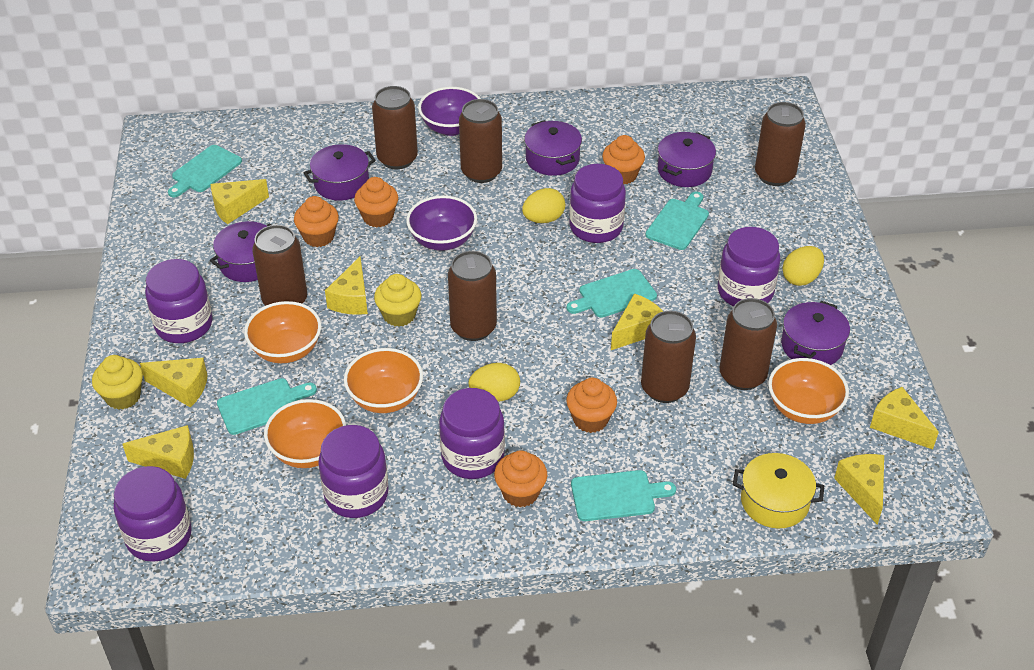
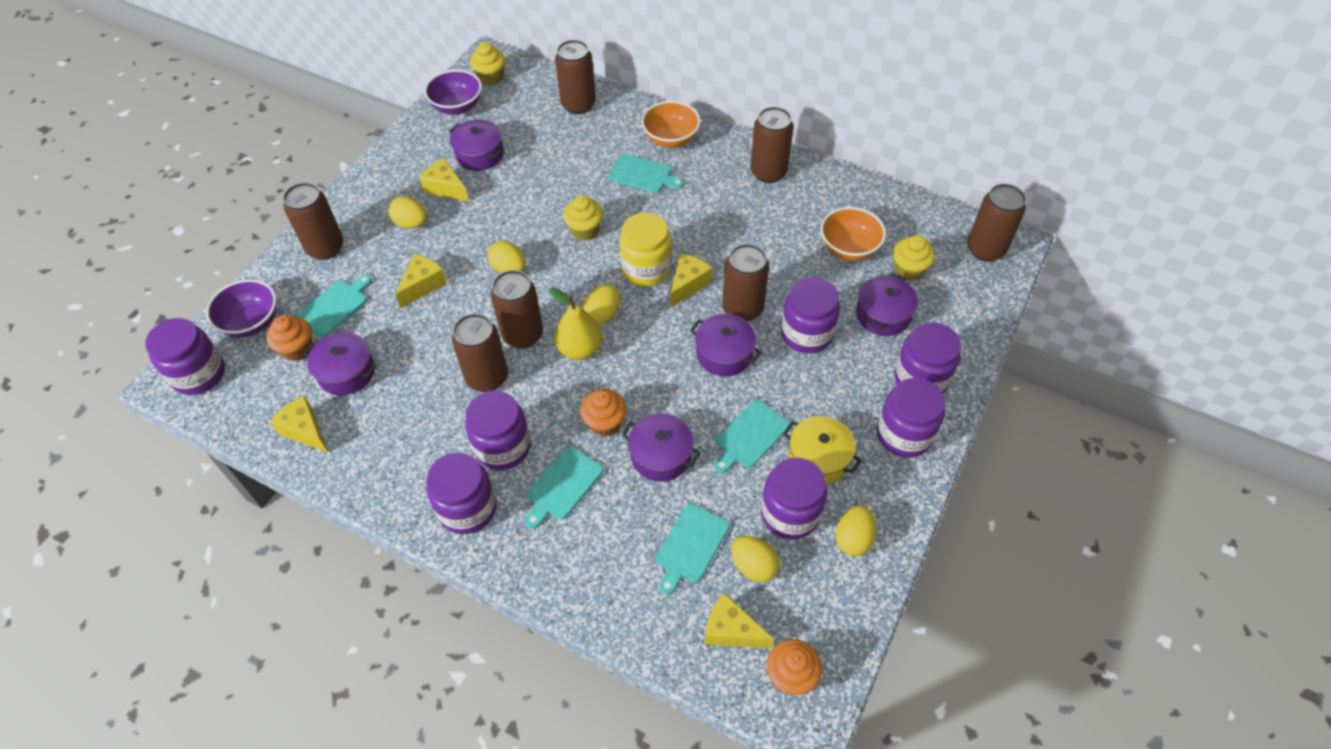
orange bowl: [244,301,321,363] [264,399,346,468] [344,348,423,413] [768,358,849,424] = 4 -> [641,101,701,148] [820,207,886,261] = 2
orange cupcake: [294,196,339,247] [354,177,398,228] [494,450,547,507] [566,378,617,433] [602,135,645,184] = 5 -> [266,315,312,361] [580,389,627,437] [767,639,822,695] = 3
purple jar: [113,466,192,562] [145,259,212,343] [318,425,388,518] [439,388,505,479] [569,164,626,243] [718,227,780,306] = 6 -> [145,318,225,395] [427,453,497,534] [465,391,531,470] [761,457,827,539] [781,277,840,353] [877,378,945,457] [894,322,961,394] = 7
yellow cheese: [122,425,194,479] [140,358,208,407] [211,179,269,224] [325,256,368,315] [611,293,663,350] [834,454,884,525] [870,387,939,449] = 7 -> [270,395,328,452] [395,254,447,308] [419,158,469,202] [670,253,713,308] [705,593,774,648] = 5
yellow cupcake: [92,355,143,410] [374,274,421,327] = 2 -> [470,42,505,85] [563,195,603,241] [893,235,935,281] = 3
yellow egg: [469,363,520,402] [522,188,565,223] [783,246,824,286] = 3 -> [388,197,427,229] [488,241,526,273] [583,285,620,324] [731,536,780,583] [835,505,877,556] = 5
yellow jar: none = 0 -> [619,212,672,287] = 1
yellow pear: none = 0 -> [549,288,603,360] = 1

